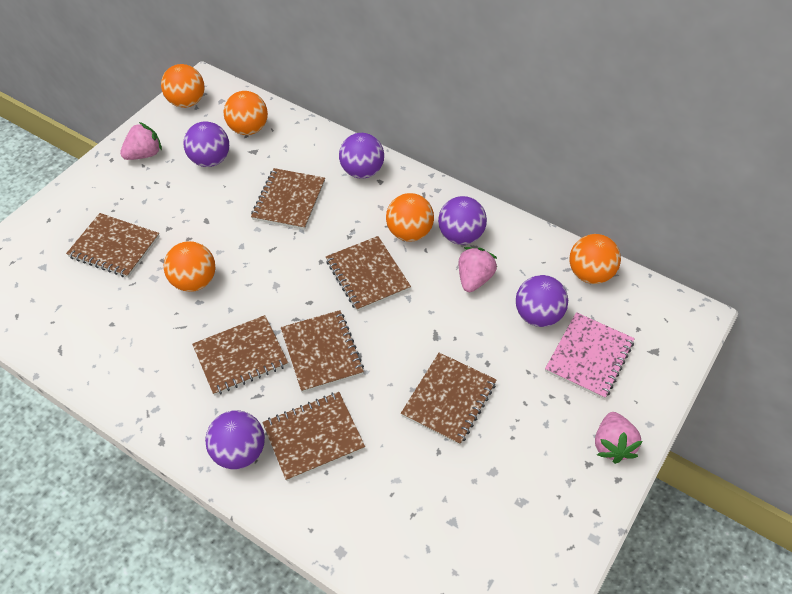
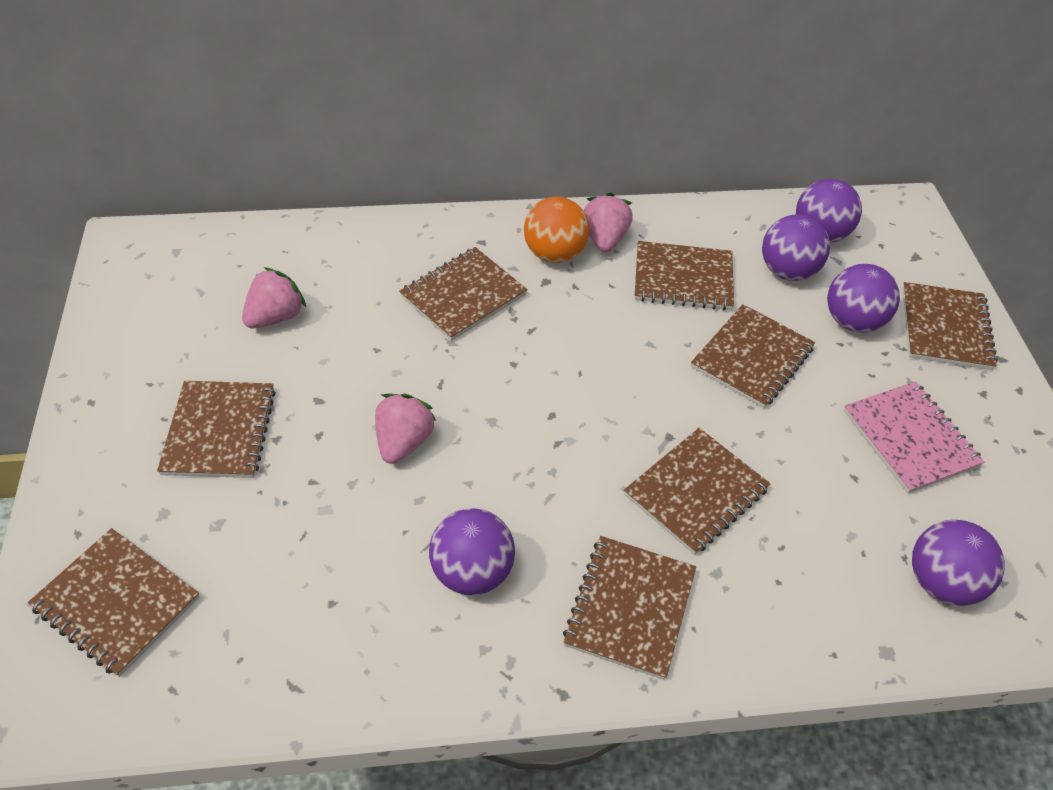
brown notebook: [66,213,160,278] [192,315,288,396] [251,168,325,230] [262,392,365,481] [281,310,364,393] [326,236,411,311] [401,353,496,445] = 7 -> [28,528,200,677] [157,381,276,478] [399,247,528,341] [563,536,696,680] [624,428,771,555] [635,241,734,311] [691,304,815,408] [902,282,998,370] = 8
orange ball: [161,64,205,108] [164,241,216,292] [223,91,268,135] [386,193,434,242] [570,234,621,284] = 5 -> [524,197,589,263] = 1

